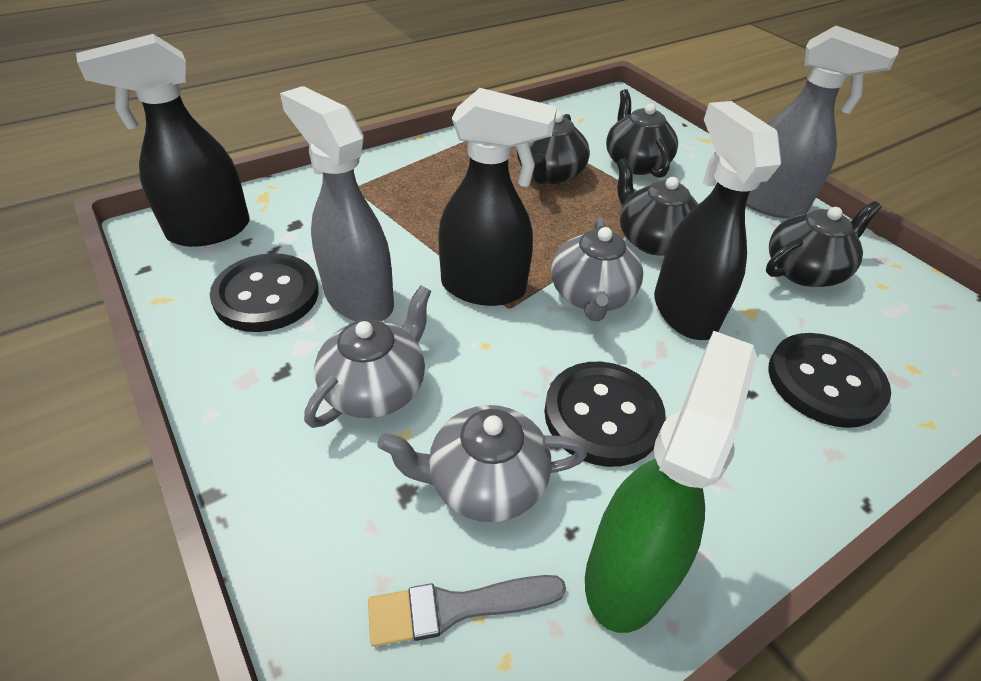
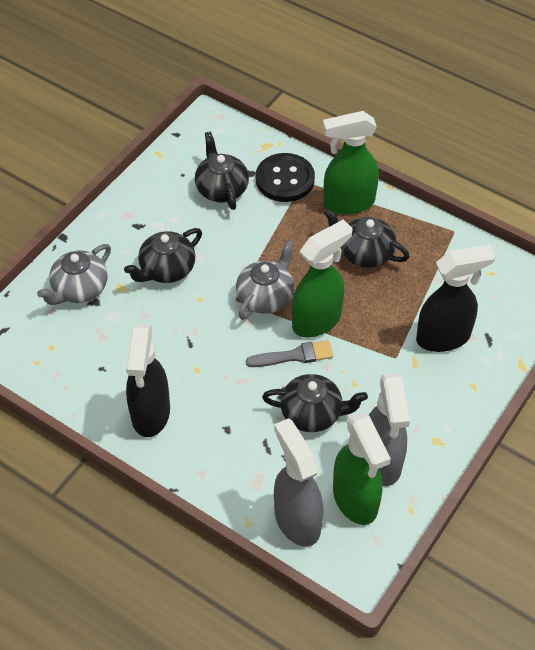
black button: [210,253,319,332] [544,362,666,467] [768,333,891,428] = 3 -> [256,153,315,202] = 1
black spray bottle: [76,34,250,247] [438,88,557,306] [654,101,781,340] = 3 -> [126,324,170,437] [416,244,496,352] = 2
green spray bottle: [585,331,757,633] = 1 -> [292,220,353,338] [323,111,379,214] [333,412,391,525] = 3
grey teapot: [304,286,431,428] [378,405,587,522] [551,218,643,322] = 3 -> [37,244,111,305] [236,240,294,320] = 2

